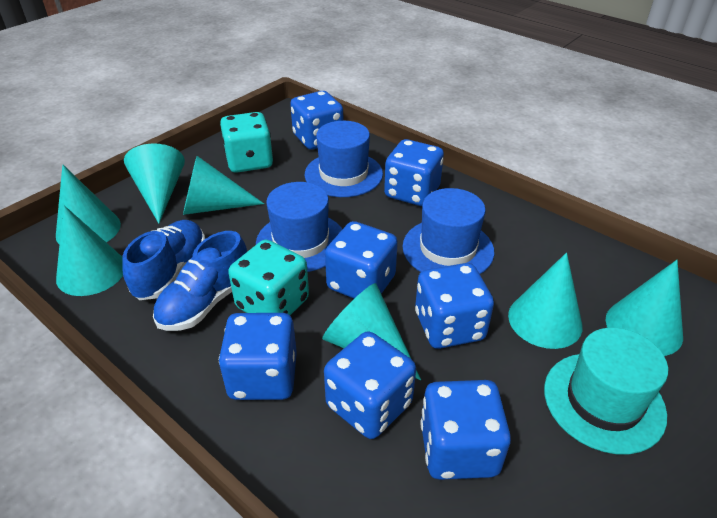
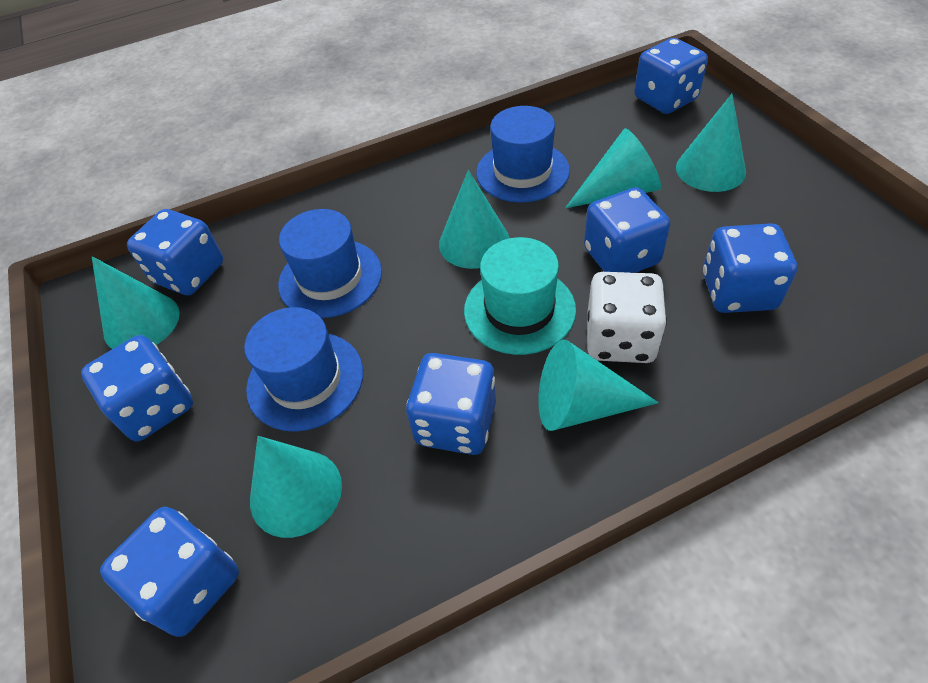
blue shoe: [122,220,205,300] [153,231,247,331] = 2 -> none = 0
turquoise cone: [56,165,121,245] [56,205,123,296] [124,143,185,223] [183,156,264,215] [322,283,421,380] [508,253,583,349] [606,260,683,356] = 7 -> [92,256,180,349] [250,436,342,538] [439,170,510,269] [538,340,659,431] [565,129,661,208] [676,94,746,192] = 6
turquoise dice: [220,112,273,173] [228,240,309,315] = 2 -> none = 0
white dice: none = 0 -> [587,272,667,363] = 1

